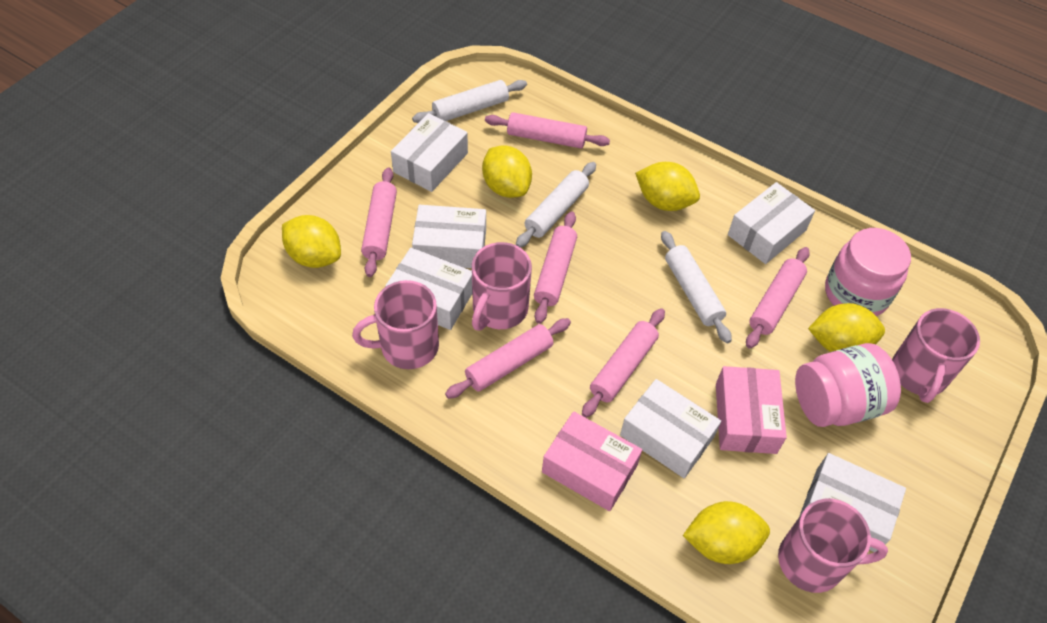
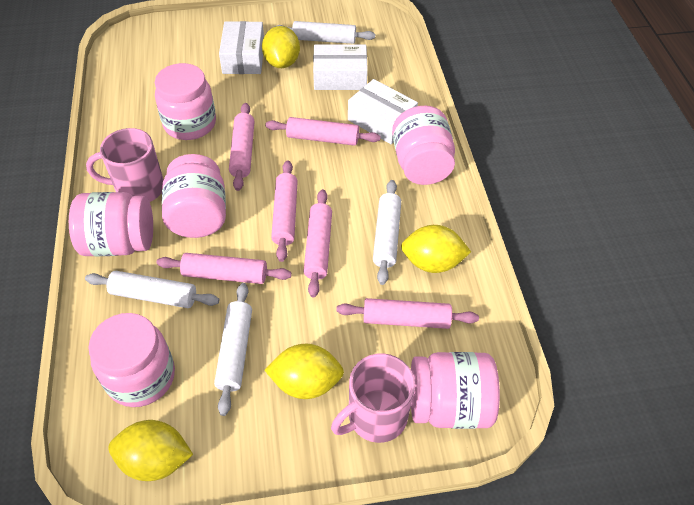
pink box: [542,411,642,511] [716,366,787,454] = 2 -> none = 0
pink jar: [795,343,901,427] [825,228,911,316] = 2 -> [69,192,153,257] [88,313,175,407] [155,63,216,140] [162,154,226,238] [392,106,455,185] [411,352,500,429] = 6
pink mug: [352,280,439,369] [472,242,532,331] [778,499,888,593] [892,308,980,403] = 4 -> [86,128,164,202] [331,353,415,443] = 2
white box: [385,248,472,330] [391,113,468,192] [412,205,486,268] [620,379,721,478] [728,182,815,264] [800,453,906,552] = 6 -> [219,21,264,74] [313,45,368,90] [348,79,418,144] = 3
white rolling pin: [412,80,527,123] [516,162,596,248] [661,231,732,343] = 3 -> [85,271,219,308] [214,283,252,416] [275,21,375,44] [373,180,401,285] = 4
yellow lemon: [282,215,341,268] [482,146,532,198] [635,162,700,211] [683,501,770,564] [808,303,885,352] = 5 -> [108,420,193,481] [262,26,300,68] [265,343,344,399] [401,225,471,273] = 4

